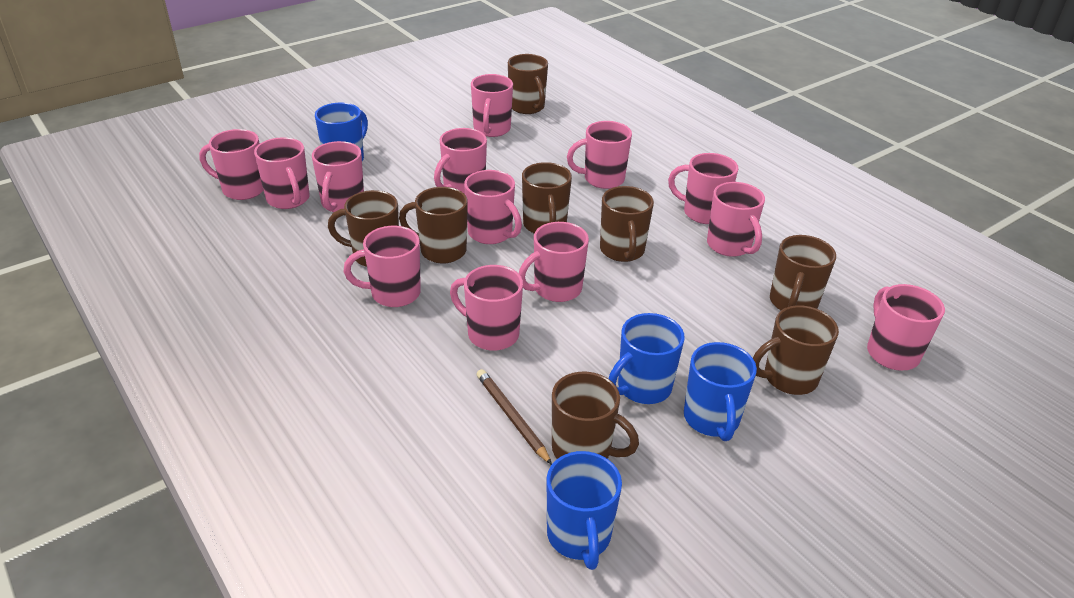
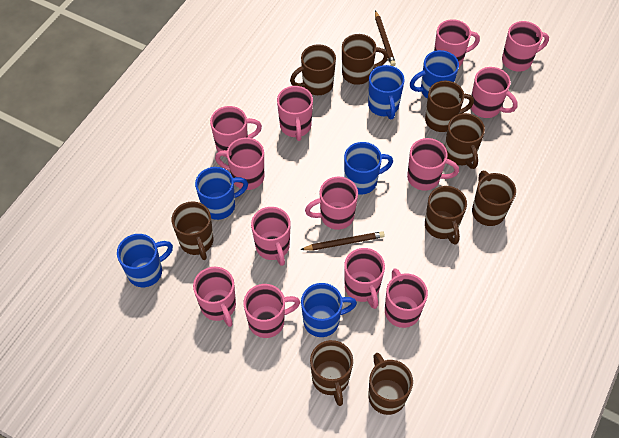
blue mug: [315,103,368,161] [547,451,622,570] [609,313,685,404] [684,342,757,441] = 4 -> [117,234,173,287] [195,167,248,220] [301,283,357,337] [344,142,393,194] [368,65,405,120] [410,50,459,99] = 6
brown mug: [328,190,399,267] [399,187,468,263] [508,54,548,114] [522,162,572,233] [552,372,639,459] [600,186,654,262] [753,305,839,395] [770,235,836,310] = 8 -> [171,202,213,260] [290,44,336,95] [310,340,353,406] [342,34,388,85] [368,353,413,415] [425,81,474,132] [425,186,467,245] [445,113,485,169] [472,171,516,226] = 9
brown pencil: [477,369,552,465] = 1 -> [300,231,385,250] [375,10,396,66] = 2

